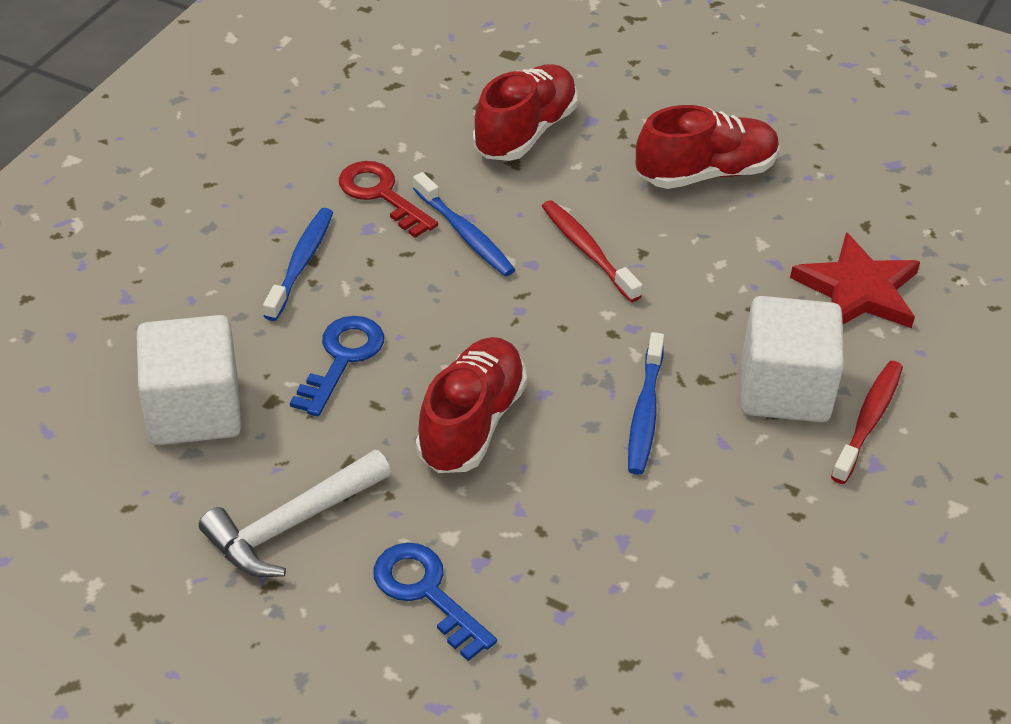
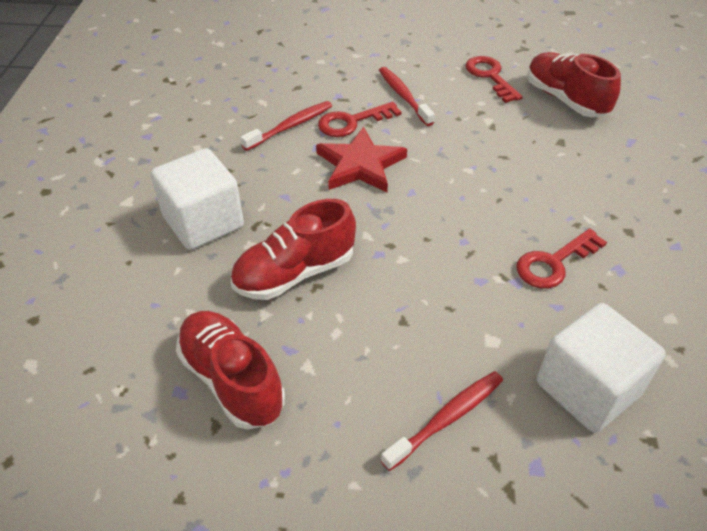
blue key: [290,316,384,417] [373,543,497,661] = 2 -> none = 0
blue toothbrush: [263,208,333,321] [413,172,515,276] [628,332,664,475] = 3 -> none = 0
red key: [339,161,438,238] = 1 -> [318,102,401,137] [465,56,523,103] [516,228,607,289] = 3
red toothbrush: [542,200,643,302] [831,361,903,484] = 2 -> [240,101,332,151] [379,67,435,126] [381,371,503,471] = 3
white hammer: [199,450,391,577] = 1 -> none = 0

